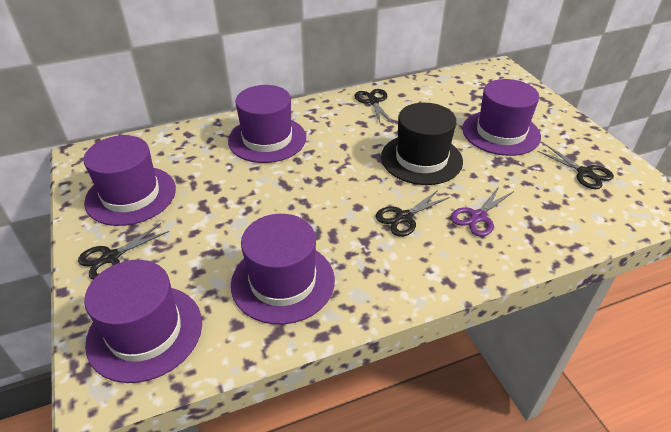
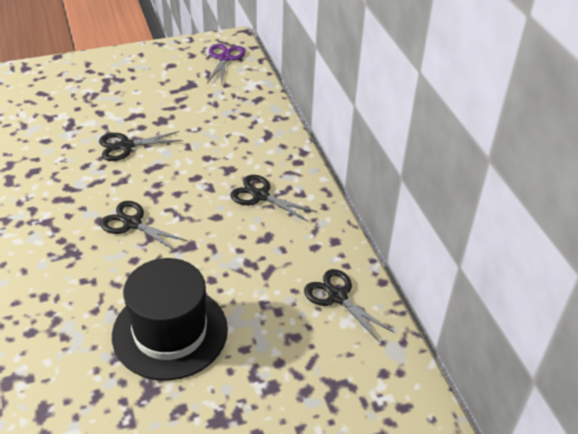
purple hat: [83,135,176,226] [84,260,202,383] [228,85,306,163] [231,214,335,325] [462,79,541,156] = 5 -> none = 0

